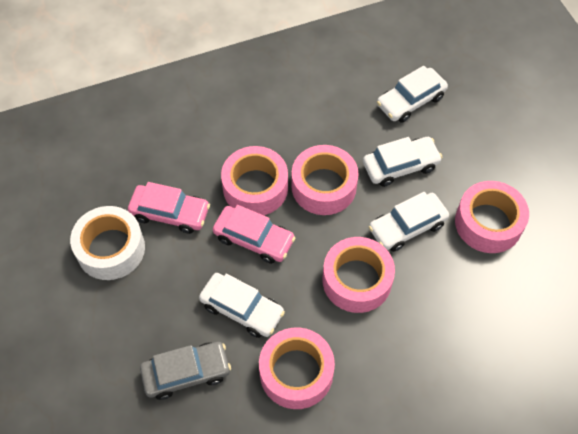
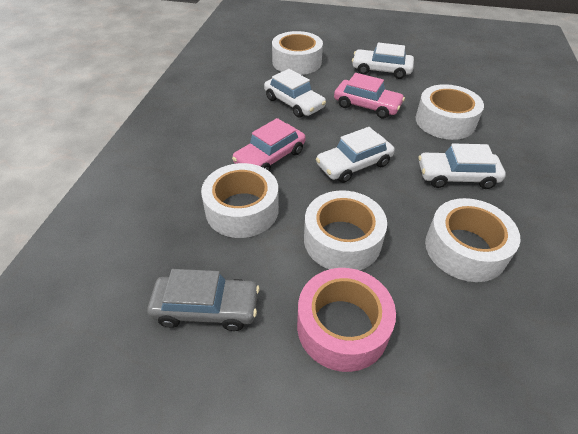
pink tape: [221,146,288,215] [259,327,335,409] [291,145,359,215] [323,237,395,313] [455,181,529,253] = 5 -> [297,268,396,372] = 1
white tape: [70,206,145,280] = 1 -> [201,163,279,238] [272,31,323,75] [304,190,387,270] [416,84,484,140] [425,198,521,282] = 5

